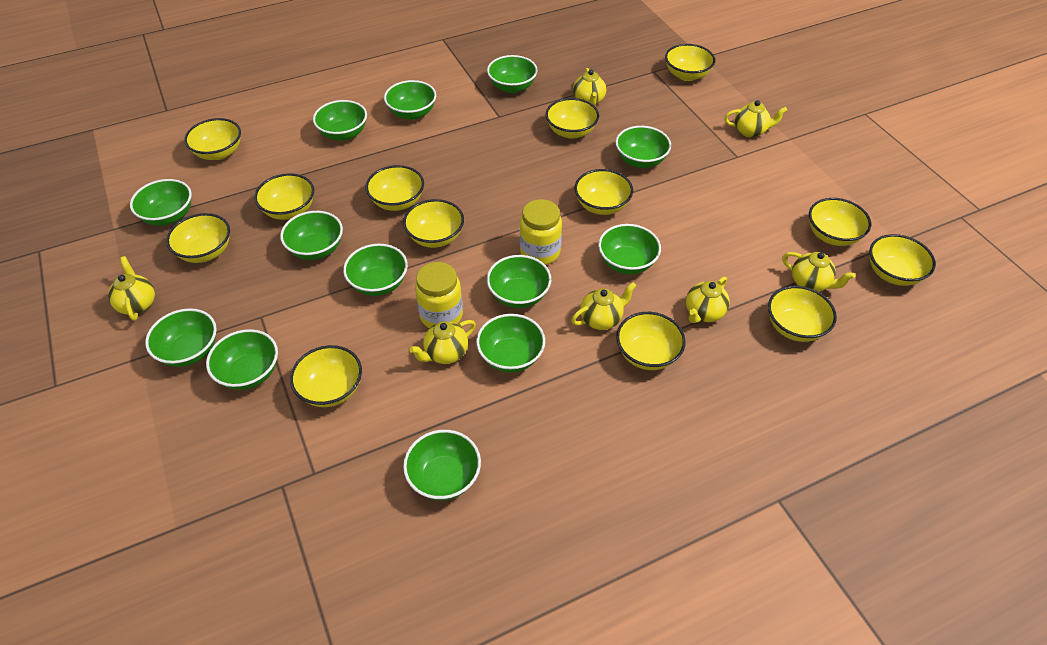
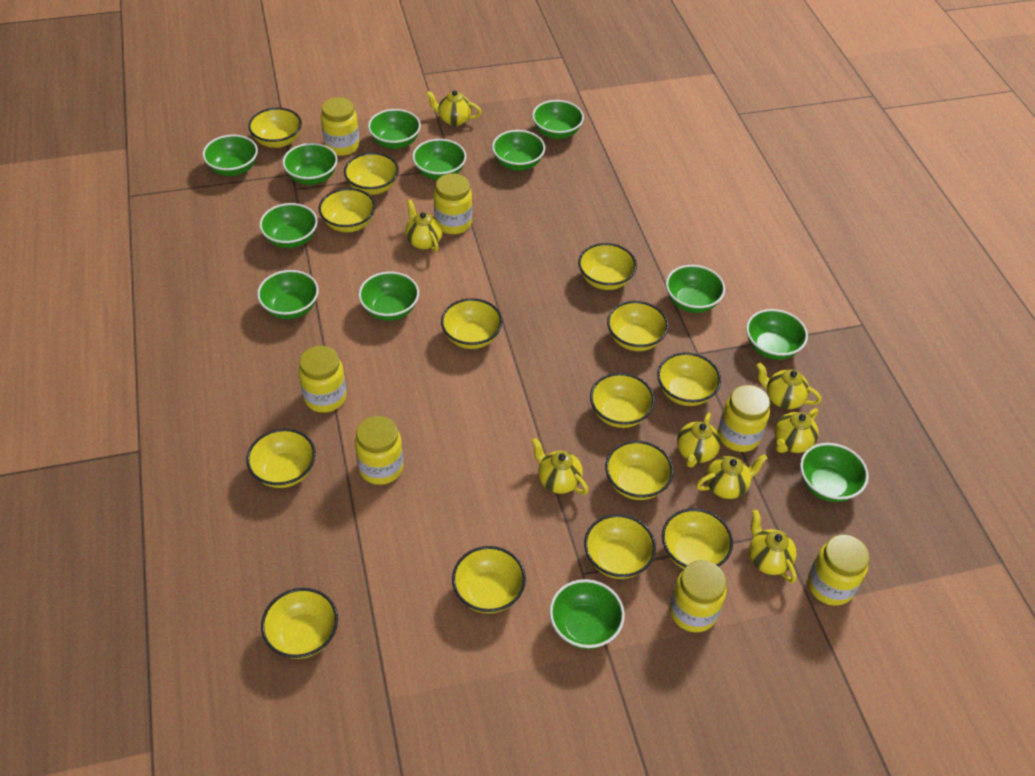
yellow bowl: [166,213,230,263] [184,118,241,160] [254,173,314,220] [290,345,362,407] [366,165,424,211] [403,199,464,248] [546,98,599,139] [575,169,633,215] [616,312,686,370] [665,44,715,81] [768,286,837,342] [809,198,871,246] [869,234,936,286] = 13 -> [246,429,316,488] [248,108,302,148] [261,588,338,659] [319,188,376,232] [344,152,399,195] [441,298,503,349] [452,546,526,614] [578,243,637,290] [584,514,656,579] [590,373,655,428] [605,441,674,500] [607,301,668,351] [657,352,721,406] [662,508,733,569] = 14
yellow jar: [415,262,463,328] [520,199,562,265] = 2 -> [298,346,347,413] [321,97,360,156] [355,416,403,485] [434,173,472,234] [670,560,726,632] [718,385,770,452] [808,535,870,606] = 7
yellow teapot: [108,256,155,321] [409,320,476,364] [571,282,636,330] [573,68,606,106] [686,277,730,323] [724,100,788,138] [782,252,855,292] = 7 -> [405,200,443,252] [426,90,482,126] [531,438,589,495] [677,412,721,468] [696,454,768,499] [749,510,797,583] [756,363,822,409] [775,408,819,453] = 8

